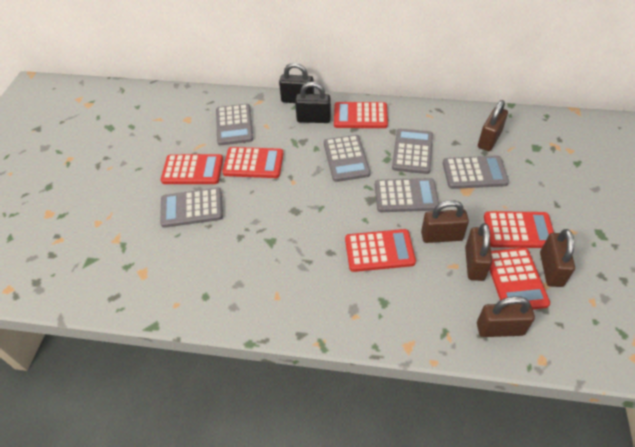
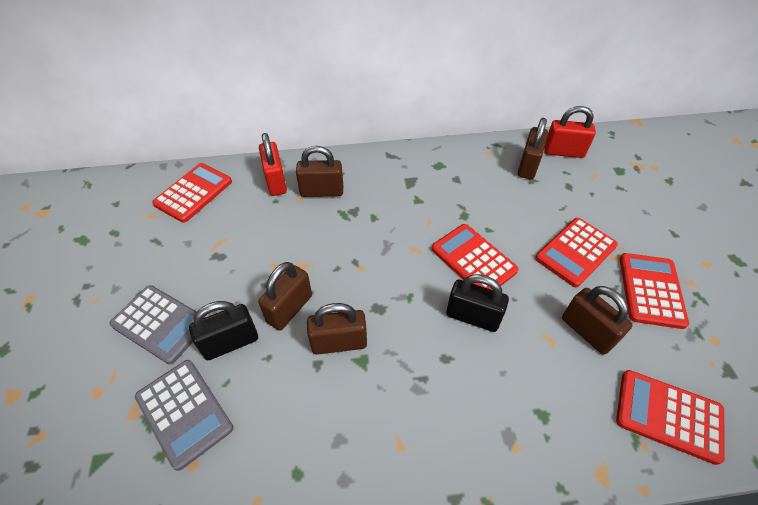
grey calculator: [160,188,223,228] [216,104,253,145] [324,135,370,182] [375,178,439,212] [392,129,433,174] [443,155,509,189] = 6 -> [109,285,206,364] [135,360,233,471] = 2
red calculator: [161,154,223,184] [222,147,284,178] [334,102,388,128] [345,229,416,272] [484,211,554,248] [489,248,550,310] = 6 -> [152,163,232,223] [432,224,519,290] [535,218,618,287] [616,370,725,465] [620,253,689,329] = 5
red padlock: none = 0 -> [259,133,287,196] [544,106,596,158] = 2

